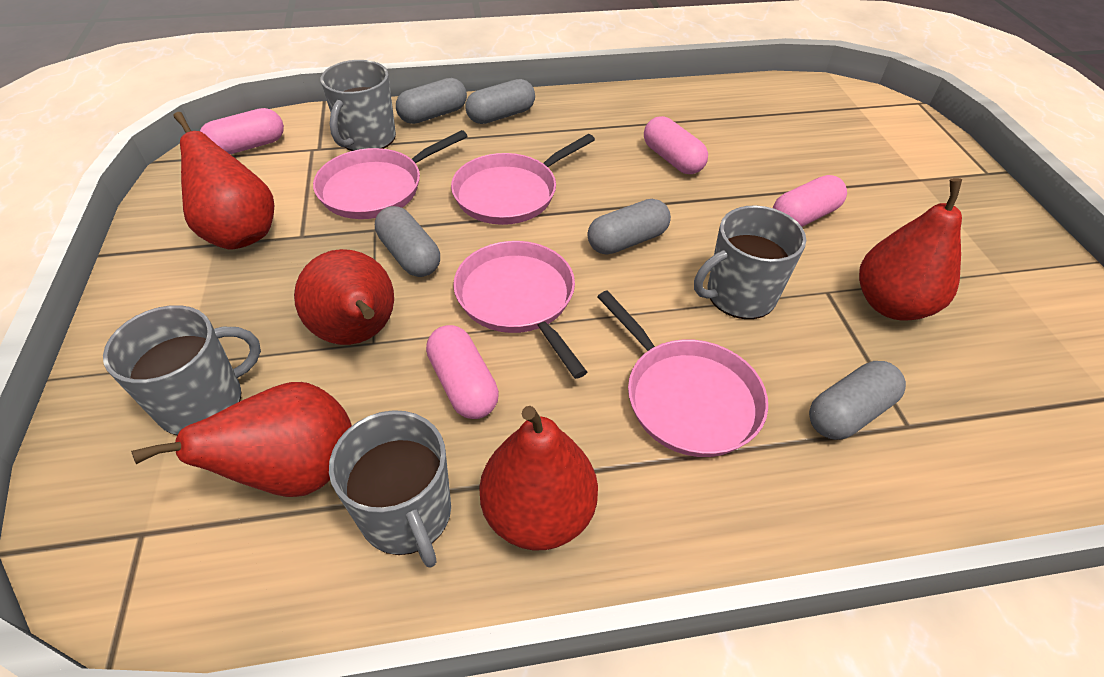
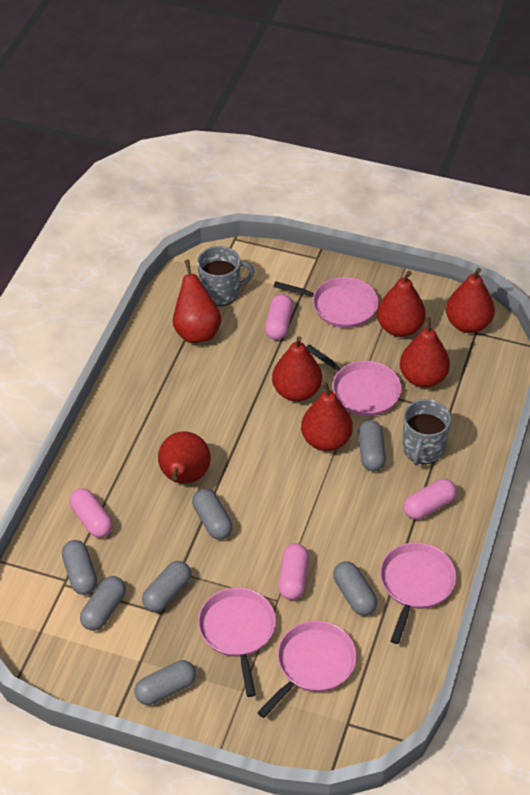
grey capsule: [375,206,440,277] [396,78,467,124] [466,79,535,124] [588,199,671,255] [809,361,906,440] = 5 -> [62,540,97,595] [80,576,126,631] [135,660,196,705] [142,561,191,612] [192,489,233,540] [333,561,377,616] [358,420,386,471] = 7
grey mug: [103,305,261,436] [321,60,396,151] [329,410,451,567] [694,205,806,319] = 4 -> [197,246,254,306] [403,399,451,466] = 2
pink pan: [313,130,468,219] [451,134,595,225] [453,241,587,379] [597,290,768,457] = 4 -> [198,587,276,697] [257,621,357,718] [273,277,378,328] [306,344,402,416] [380,542,456,644] = 5
red pear: [131,382,352,497] [173,112,275,250] [294,249,394,345] [479,406,598,550] [859,178,962,321] = 5 -> [158,431,211,484] [173,260,221,343] [272,336,322,402] [301,382,353,451] [377,271,426,337] [400,317,450,388] [446,268,495,333] = 7

